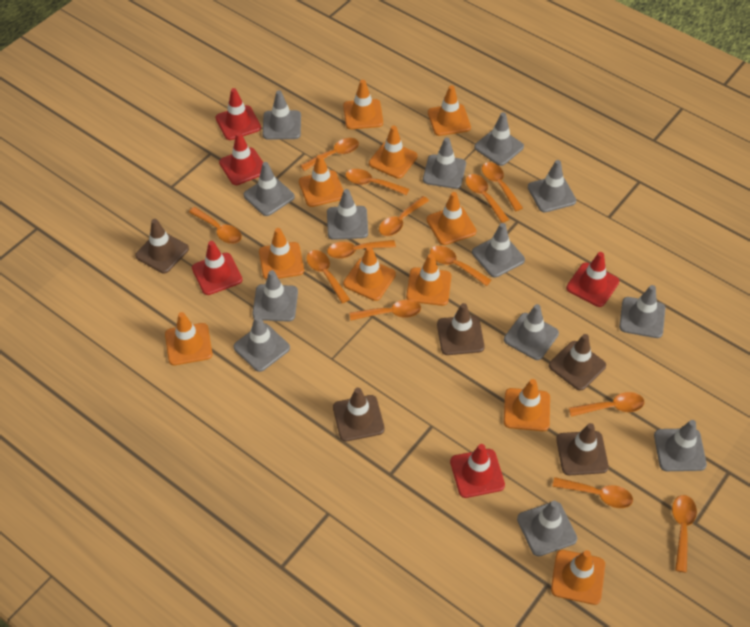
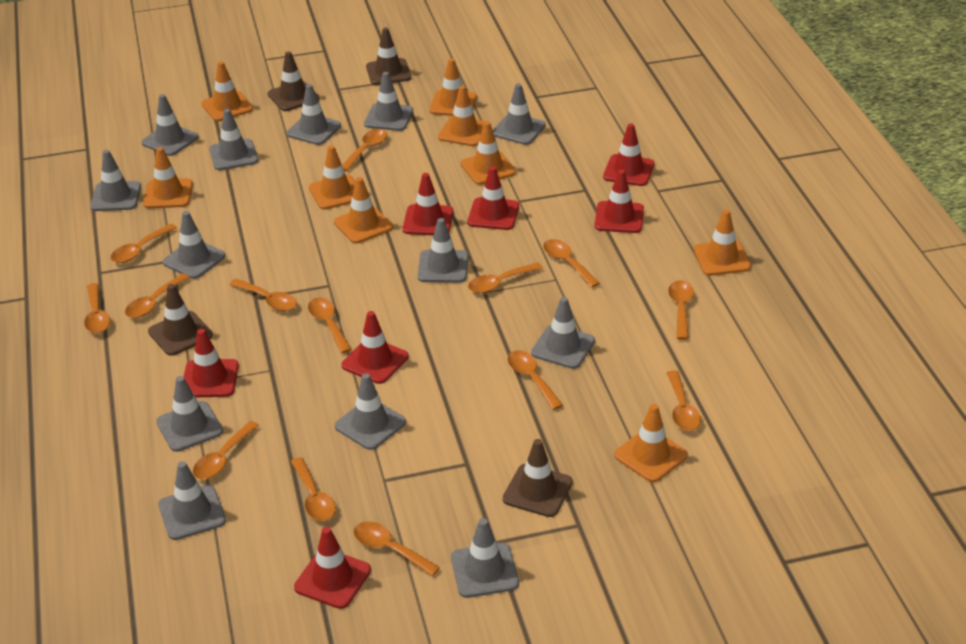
brown traffic cone: [135,219,189,273] [333,388,385,442] [437,303,485,355] [549,334,606,391] [556,423,609,475] = 5 -> [148,284,213,356] [267,51,320,111] [366,28,411,85] [503,439,573,517] = 4
orange spoon: [189,207,242,244] [300,138,359,171] [306,250,350,303] [327,240,396,259] [345,169,409,195] [350,300,421,321] [379,196,429,236] [430,246,491,286] [466,174,509,223] [482,162,523,211] [552,477,633,508] [569,392,644,417] [672,495,697,573] = 13 -> [84,283,110,333] [111,224,177,263] [125,273,190,318] [193,421,259,479] [229,279,297,311] [291,457,336,521] [308,297,352,353] [342,129,387,171] [354,522,440,576] [468,262,543,293] [507,350,563,410] [543,239,600,288] [667,370,701,431] [668,280,694,340] = 14
orange traffic cone: [165,312,212,365] [259,228,304,280] [299,155,344,207] [343,80,383,129] [343,246,396,301] [369,125,418,179] [406,254,452,306] [426,192,477,245] [428,85,471,136] [504,379,550,431] [551,550,605,605] = 11 -> [143,147,193,208] [202,61,253,121] [309,145,355,210] [334,177,393,243] [429,58,477,116] [438,86,486,146] [461,121,516,185] [614,404,688,482] [693,209,751,276] = 9
red traffic cone: [192,241,243,295] [216,88,261,140] [219,132,263,185] [450,444,505,498] [566,252,619,307] = 5 -> [184,329,239,397] [294,527,371,609] [341,311,408,384] [403,173,453,235] [468,166,519,230] [594,170,644,233] [603,124,654,186] = 7

